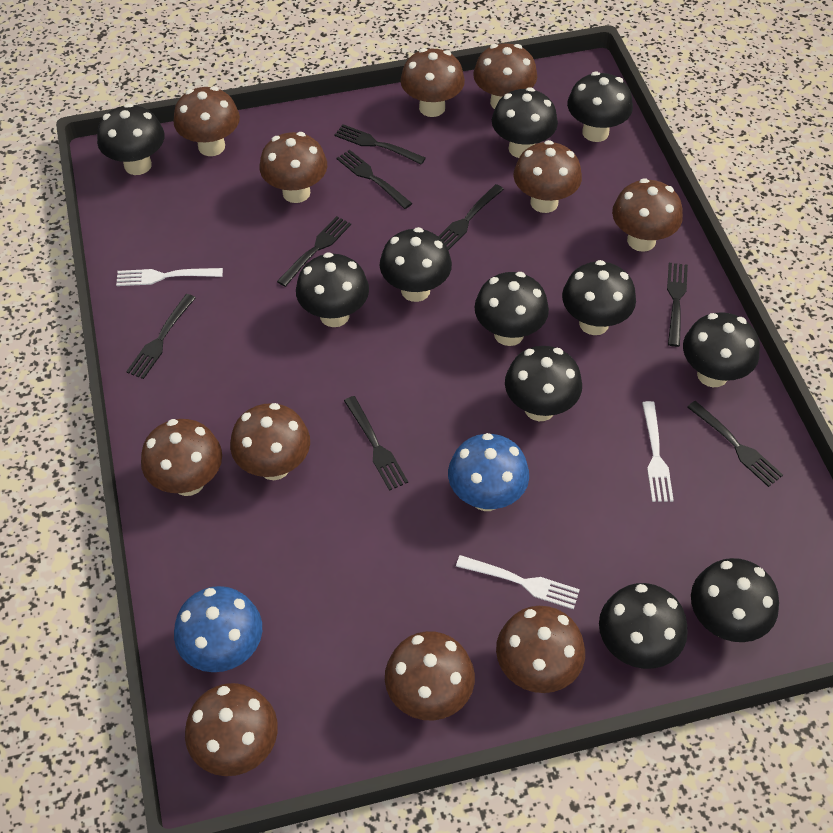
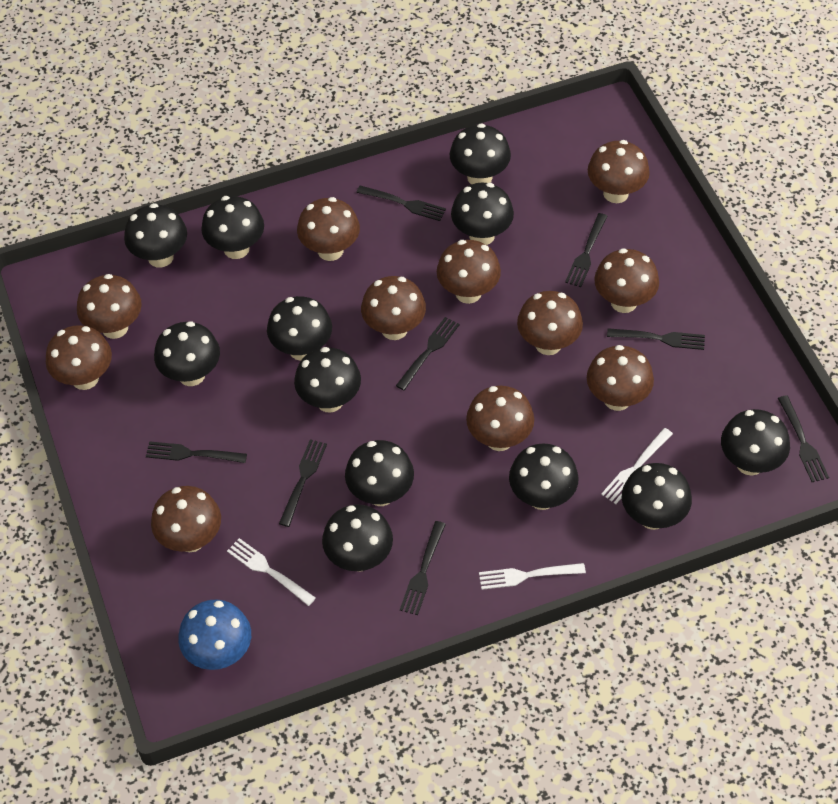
black mushroom: [97,103,164,175] [296,252,369,327] [380,227,452,302] [474,272,549,346] [492,87,558,158] [505,346,582,421] [562,260,636,335] [567,72,633,142] [599,583,688,669] [683,312,760,387] [691,558,779,642] = 11 -> [124,203,187,267] [154,321,220,386] [201,196,264,259] [267,296,332,361] [294,347,361,413] [322,504,393,572] [345,440,414,506] [450,123,511,184] [451,183,514,245] [509,444,579,510] [622,463,692,530] [721,409,790,476] = 12
blue mushroom: [174,586,262,672] [448,433,529,511] = 2 -> [178,599,251,670] = 1

